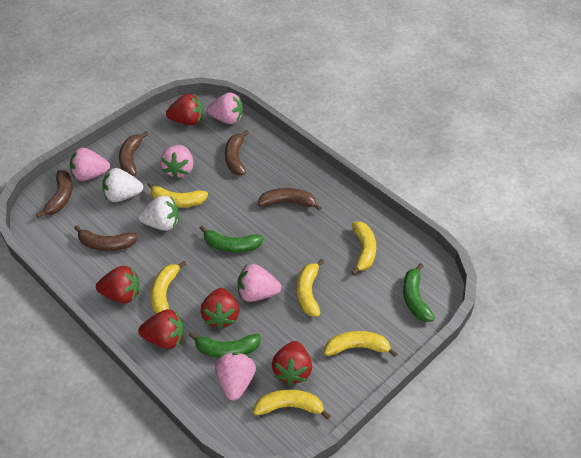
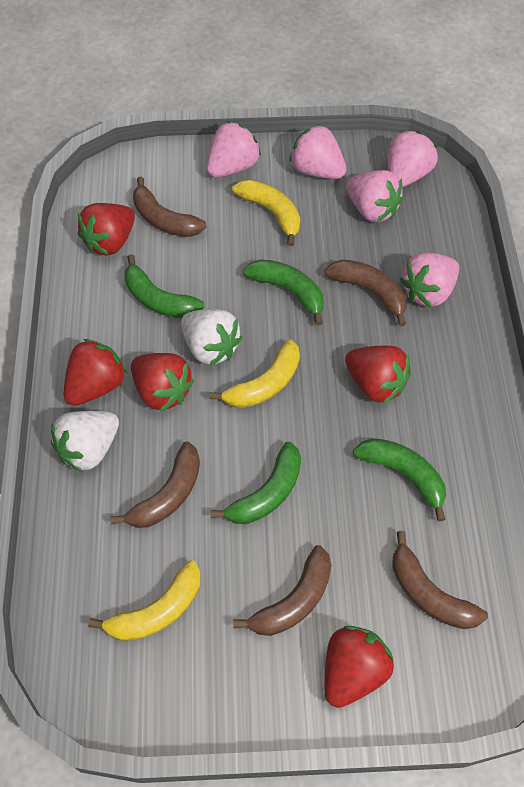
green banana: [189,332,261,358] [200,225,264,253] [403,263,435,322] = 3 -> [125,254,204,318] [211,442,301,524] [243,259,324,325] [353,438,446,522] = 4
yellow banana: [147,182,208,208] [150,261,186,314] [253,389,331,420] [297,259,324,316] [324,331,398,357] [351,222,376,275] = 6 -> [88,560,201,641] [209,339,300,408] [232,179,300,246] = 3

